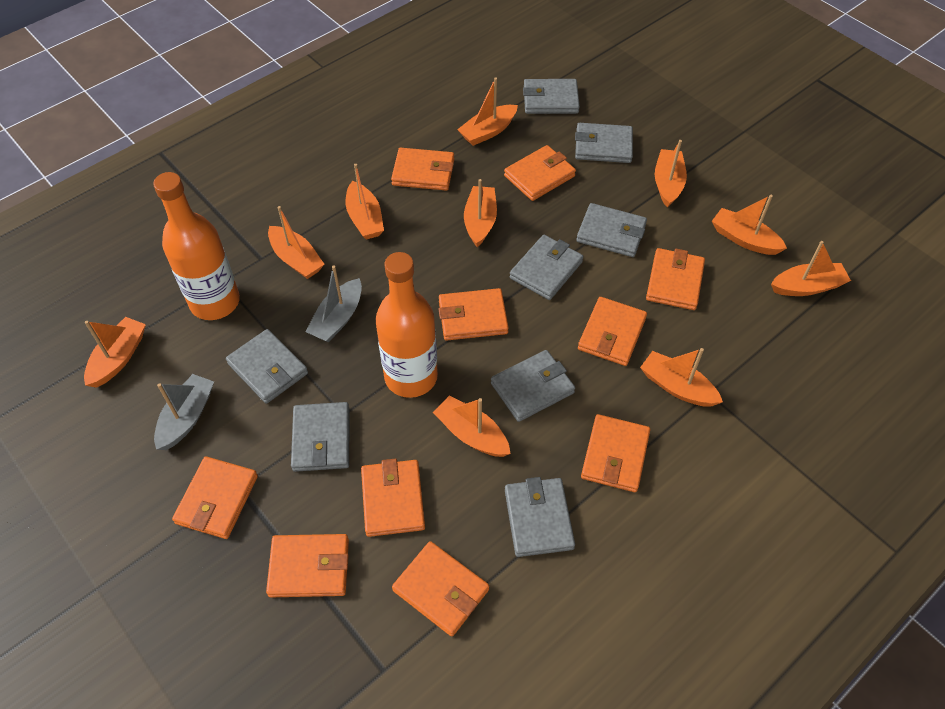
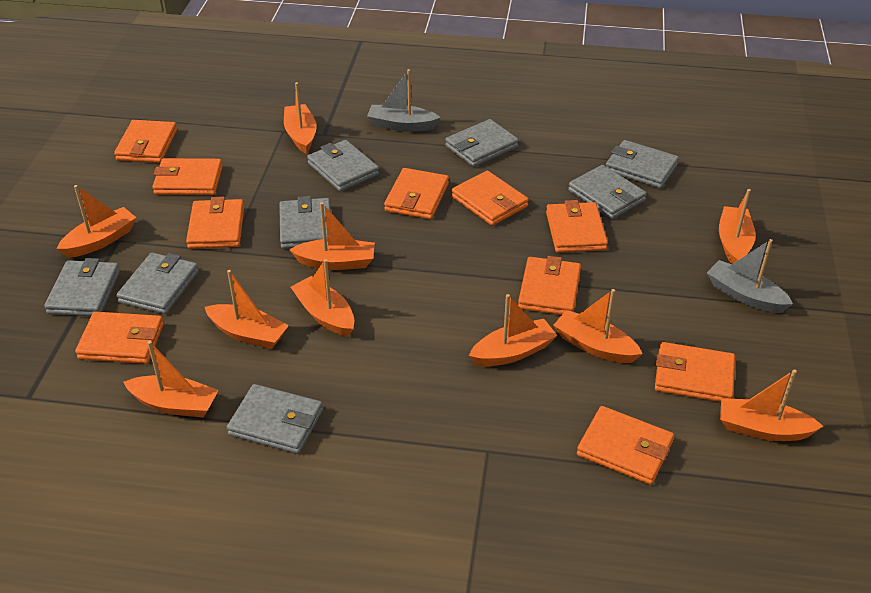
orange bottle: [153,172,240,320] [376,252,438,398] = 2 -> none = 0

